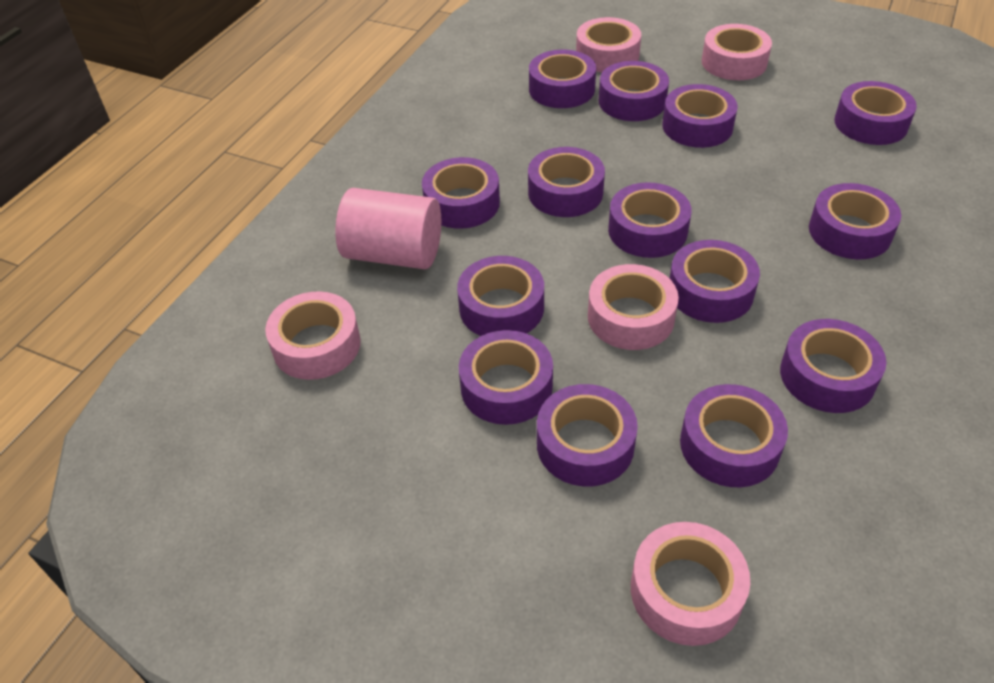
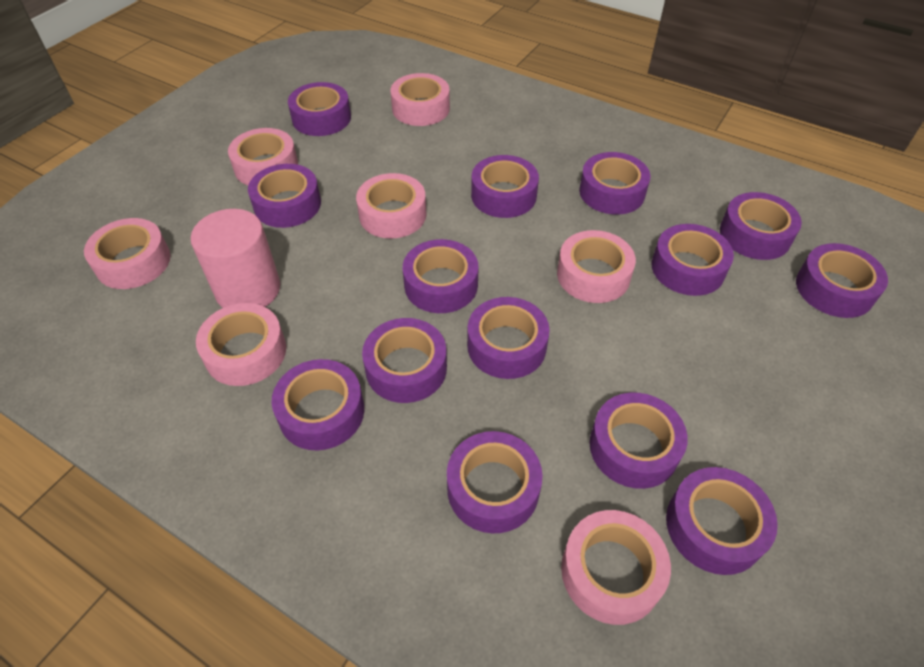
pink tape: [265,291,361,380] [576,17,641,72] [588,264,679,350] [631,522,750,646] [702,24,772,80] = 5 -> [84,218,171,289] [196,303,286,386] [228,128,298,185] [356,173,427,239] [390,73,450,126] [557,230,636,303] [561,510,671,625] = 7

